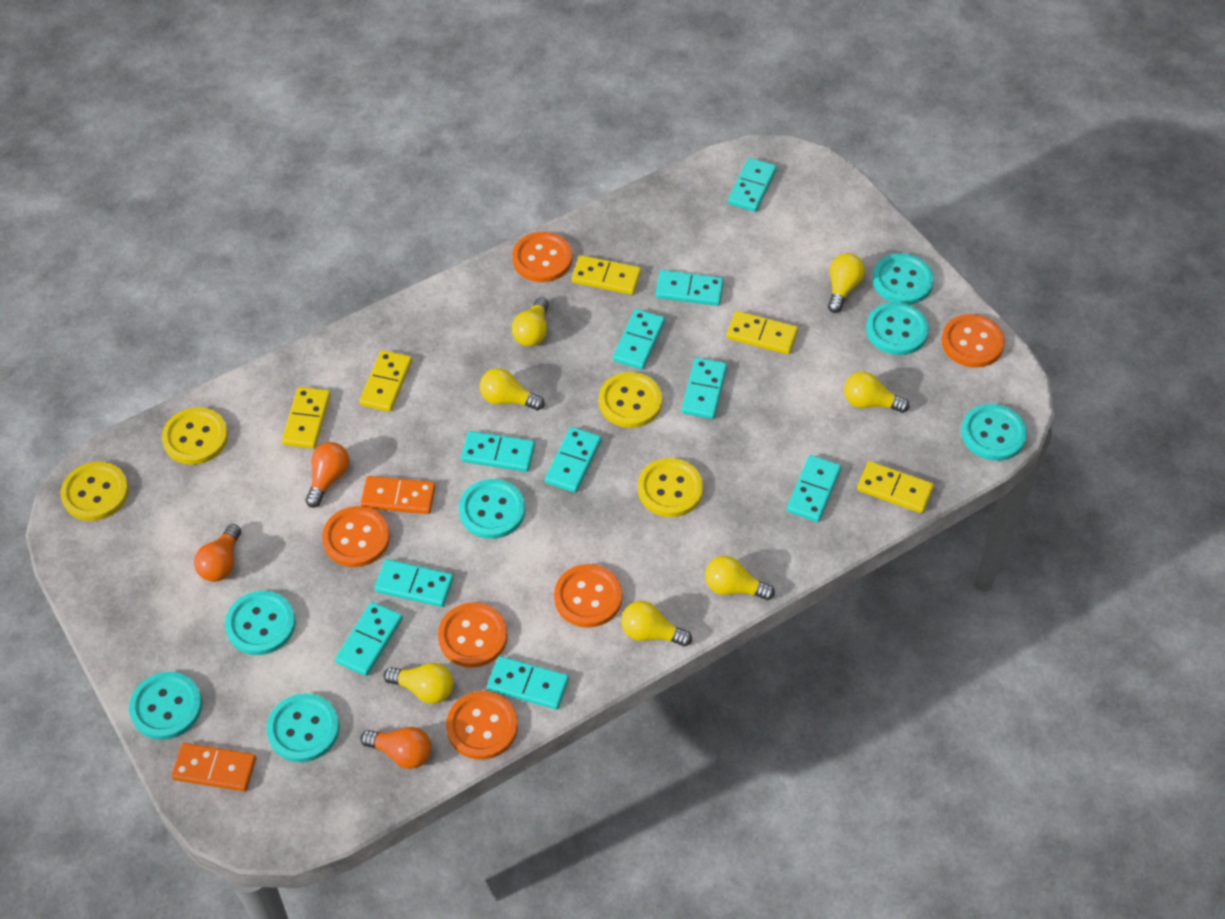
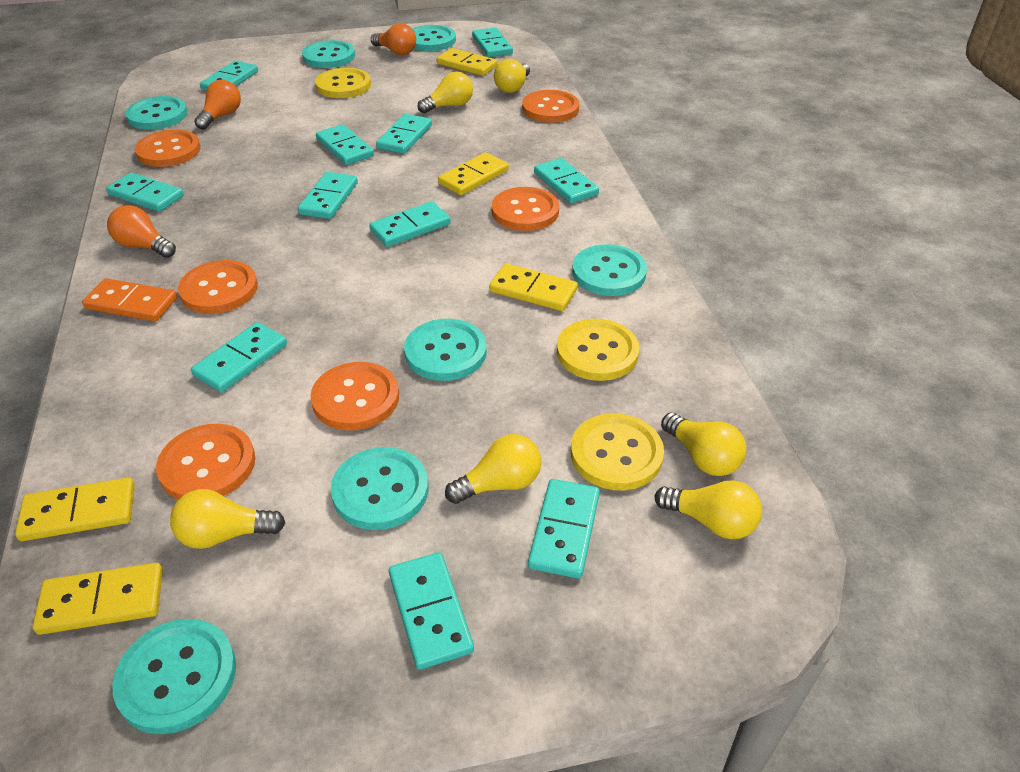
orange domino: [171,743,256,791] [361,476,436,514] = 2 -> [82,278,177,322] = 1
turquoise domino: [335,602,403,676] [375,559,454,607] [461,431,535,472] [487,656,569,710] [545,427,602,493] [613,309,665,370] [656,270,724,306] [682,357,727,419] [728,158,777,212] [787,455,842,522] = 10 -> [106,173,184,212] [191,322,287,392] [200,61,258,90] [298,172,358,219] [316,124,374,165] [369,202,451,247] [376,114,432,154] [389,552,474,670] [472,27,513,57] [528,479,600,578] [534,158,599,204] = 11
yellow button: [61,462,129,521] [162,407,228,465] [599,372,662,428] [638,458,703,517] = 4 -> [315,68,371,98] [557,319,640,381] [571,413,664,490] = 3
yellow light bulb: [384,663,454,704] [480,368,545,410] [512,297,549,346] [621,601,692,647] [705,556,775,600] [828,253,865,313] [844,372,909,413] = 7 -> [170,489,285,549] [417,71,473,113] [445,434,541,504] [494,59,530,93] [654,480,762,540] [661,412,746,476] = 6

